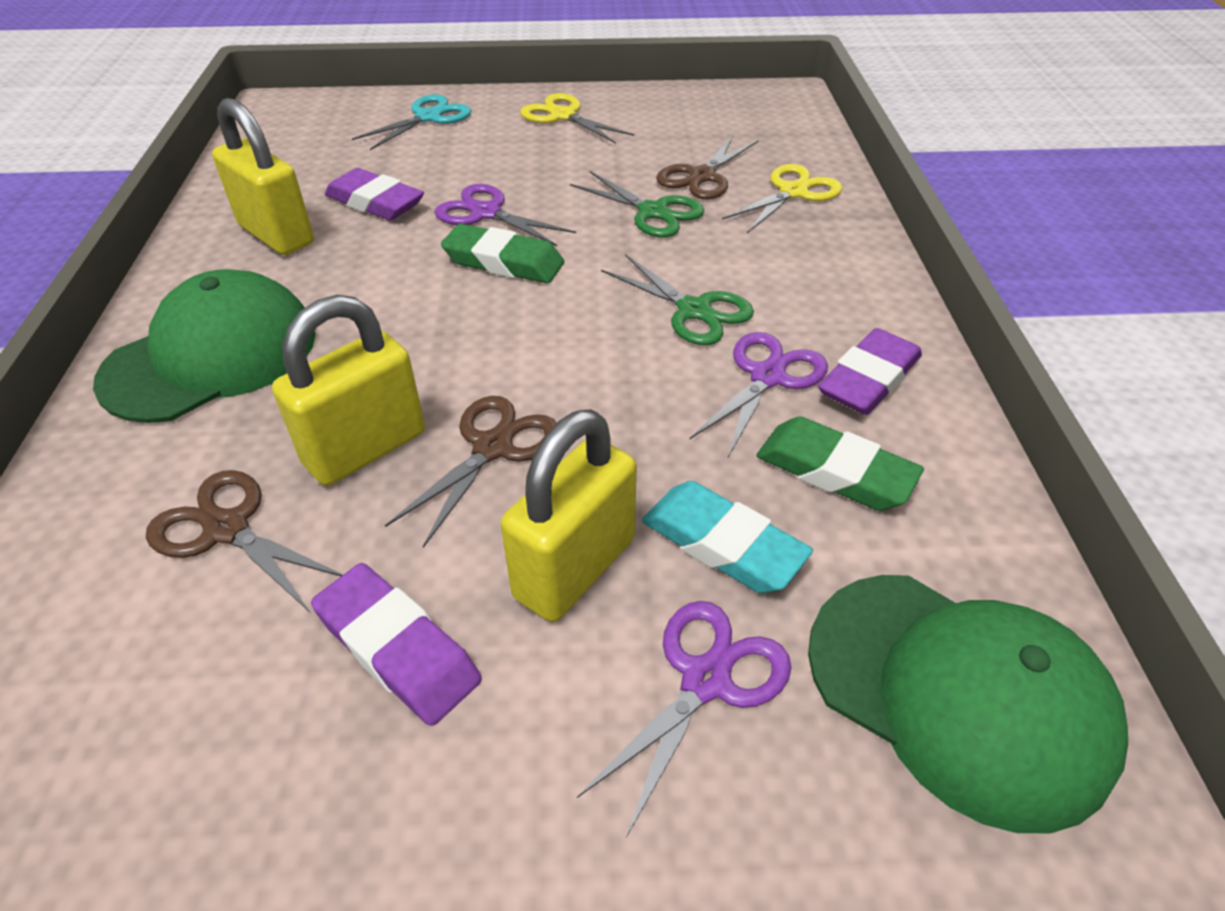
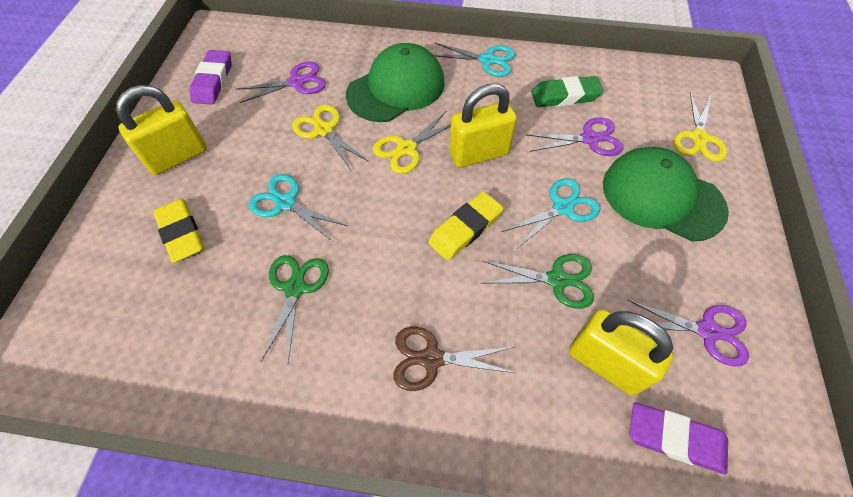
brown scissors: [146,470,343,612] [385,396,557,548] [656,136,758,199] = 3 -> [393,327,515,391] = 1
green eraser: [441,224,564,283] [757,416,924,511] = 2 -> [531,76,604,107] = 1
purple eraser: [311,563,482,726] [325,168,424,221] [818,328,922,415] = 3 -> [189,50,232,105] [629,402,728,474] = 2
turquoise eraser: [642,481,813,593] = 1 -> none = 0
turquoise scissors: [352,94,472,150] = 1 -> [249,174,348,242] [434,43,515,77] [502,178,600,248] = 3
yellow eraser: none = 0 -> [153,199,204,263] [428,192,503,261] = 2
yellow scissors: [520,93,634,144] [722,164,842,233] = 2 -> [292,104,369,172] [373,110,451,174] [674,92,727,162] = 3

